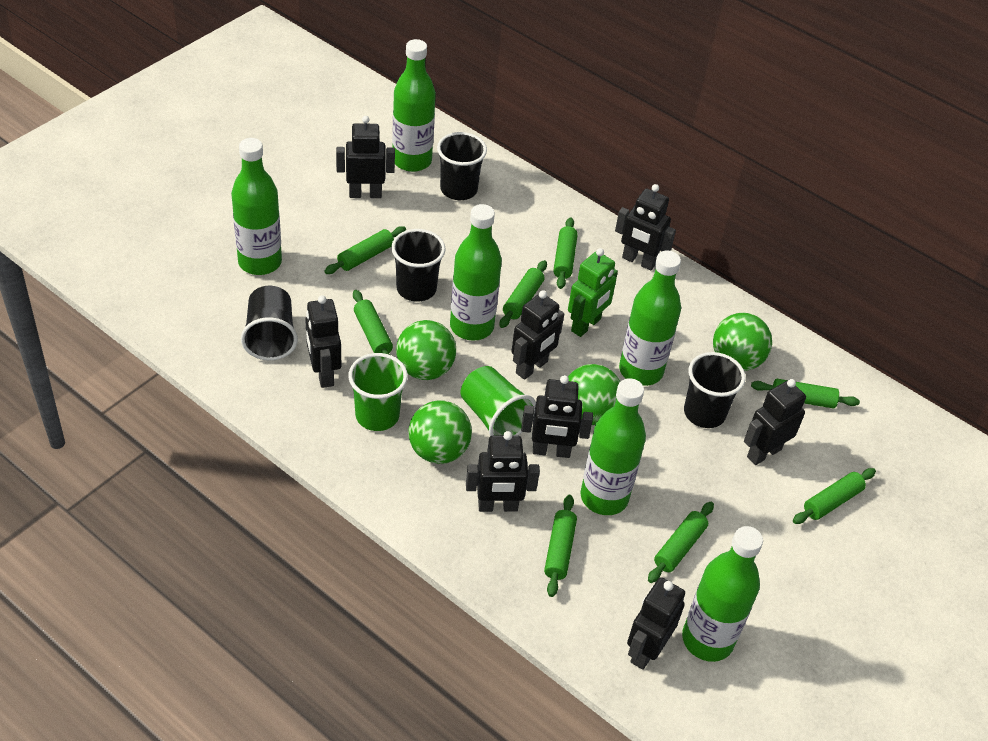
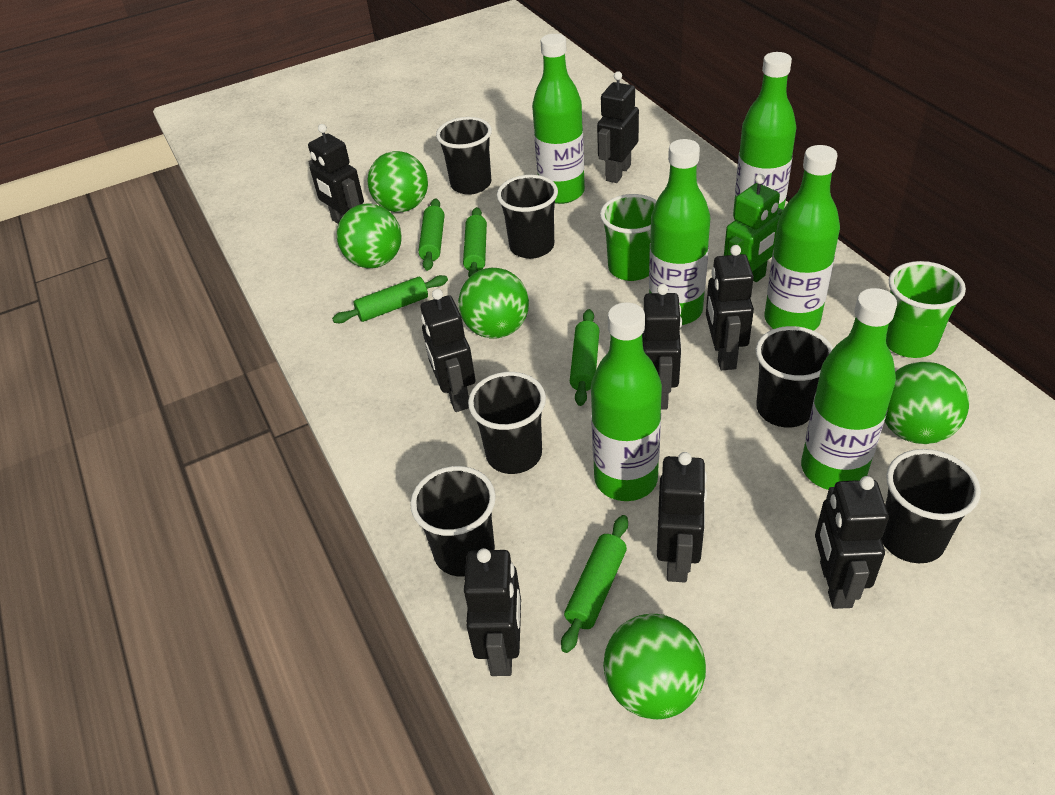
black cup: [241,286,298,360] [391,229,446,302] [437,132,487,200] [684,352,746,428] = 4 -> [410,466,496,576] [436,117,492,195] [468,372,546,474] [497,175,558,259] [756,326,833,428] [881,449,981,563] = 6
green ball: [396,320,456,380] [408,400,472,464] [568,364,620,425] [713,313,772,371] = 4 -> [337,204,402,268] [367,151,428,212] [458,268,529,339] [603,614,706,719] [885,362,969,444] = 5
green rolling pin: [324,226,406,274] [353,290,393,355] [500,260,547,328] [544,495,577,597] [553,217,578,289] [648,502,714,583] [751,379,860,408] [793,468,876,524] = 8 -> [332,275,448,323] [418,198,444,271] [463,207,487,277] [561,515,628,653] [570,309,600,406] = 5

